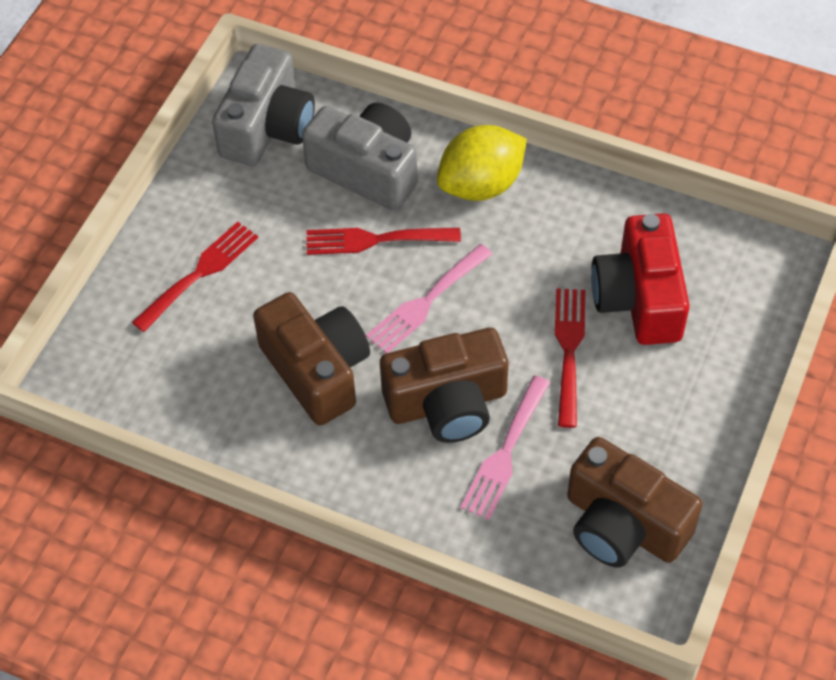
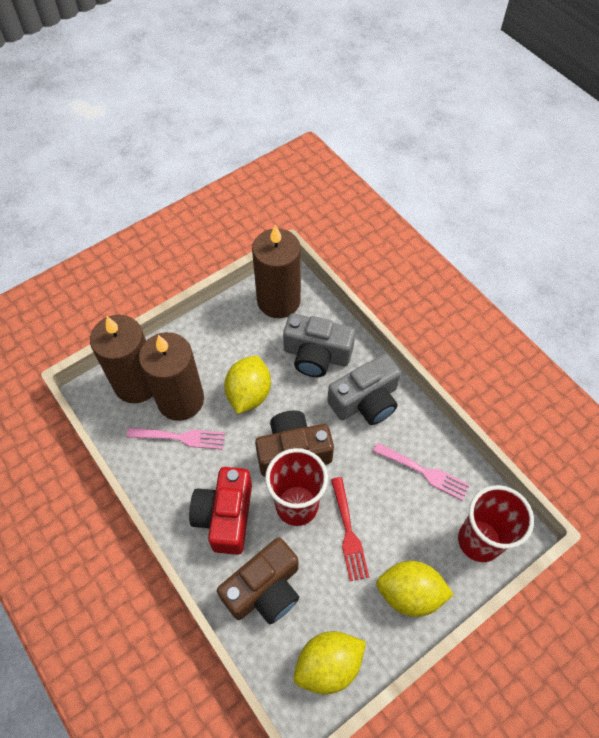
brown camera: [253,292,370,426] [380,328,508,443] [567,437,703,568] = 3 -> [217,538,299,624] [255,410,334,477] = 2
brown candle: none = 0 -> [90,315,153,403] [139,332,204,421] [252,225,301,318] = 3
red cup: none = 0 -> [265,448,328,526] [458,485,534,562] = 2
red fork: [132,222,258,332] [307,228,461,255] [555,288,585,428] = 3 -> [331,477,369,581] = 1
yellow lemon: [437,125,527,201] = 1 -> [224,356,271,414] [294,631,366,694] [376,561,454,617] = 3

